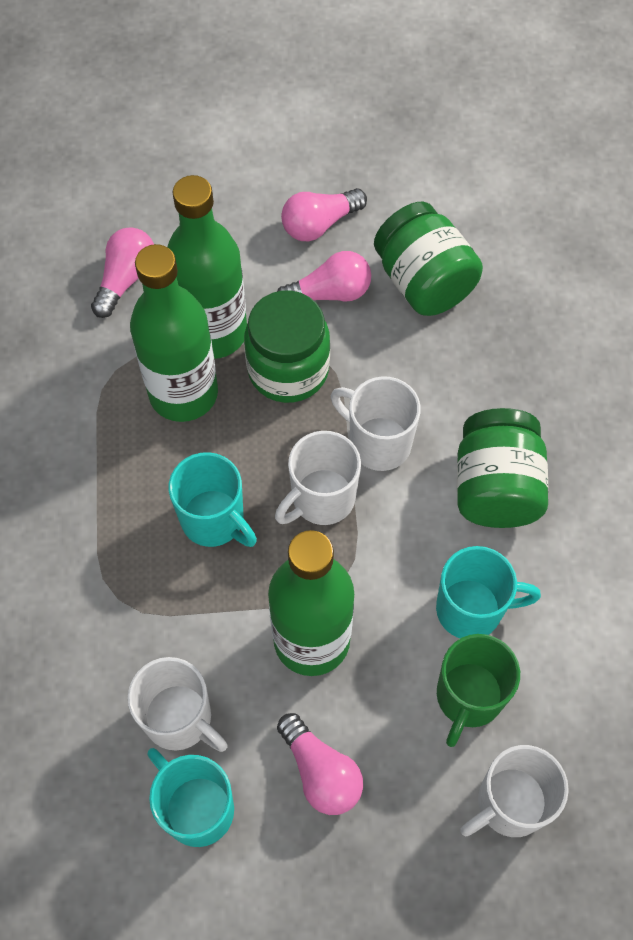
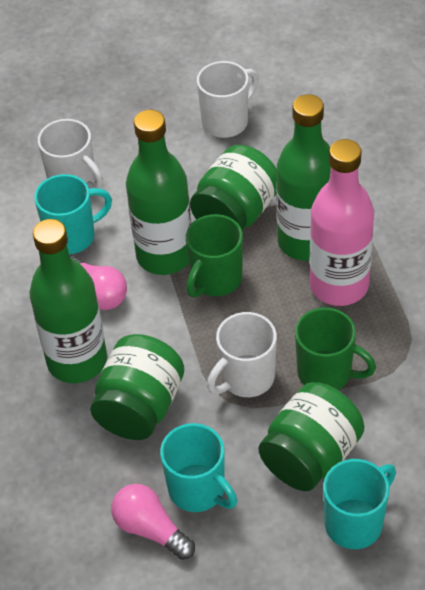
green mug: [437,634,520,747] = 1 -> [186,214,243,298] [295,307,376,390] = 2
pink bottle: none = 0 -> [310,139,374,306] = 1
pink light bulb: [91,227,154,318] [277,251,371,302] [277,713,363,815] [281,188,367,241] = 4 -> [70,256,127,310] [111,484,195,560] = 2
white mug: [128,657,228,752] [275,431,361,525] [331,376,421,471] [460,745,569,837] = 4 -> [38,119,103,189] [197,61,259,138] [207,312,277,397] = 3

